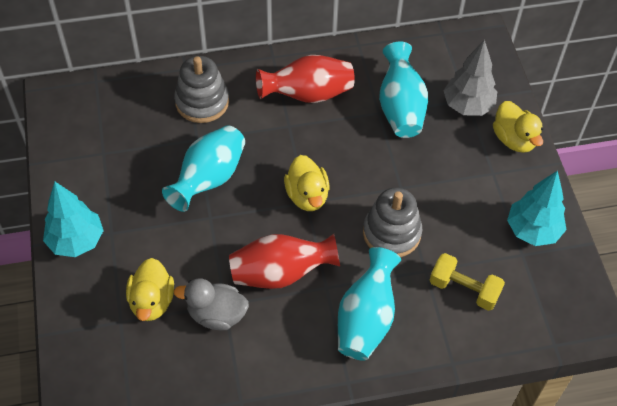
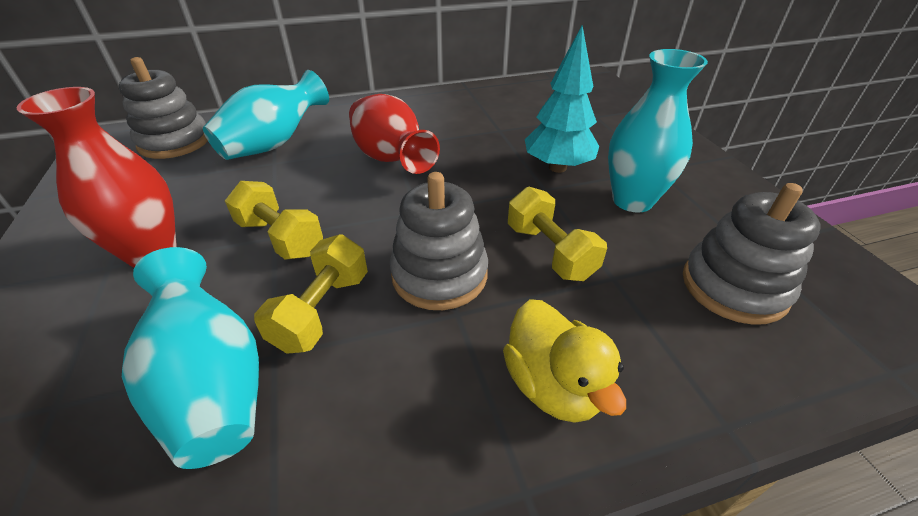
grey duck: [174,278,249,330] = 1 -> none = 0
grey stacking toy: [174,56,229,123] [363,188,422,257] = 2 -> [119,57,208,159] [390,172,488,310] [683,183,821,325] = 3
grey tree: [443,39,497,116] = 1 -> none = 0
turquoise tree: [43,182,104,257] [507,170,566,246] = 2 -> [525,25,599,173] = 1
yellow duck: [126,258,174,321] [284,155,329,211] [493,101,543,153] = 3 -> [503,299,626,423] = 1
yellow dumbbell: [429,253,505,311] = 1 -> [225,181,323,260] [254,235,368,354] [508,187,607,281] = 3

